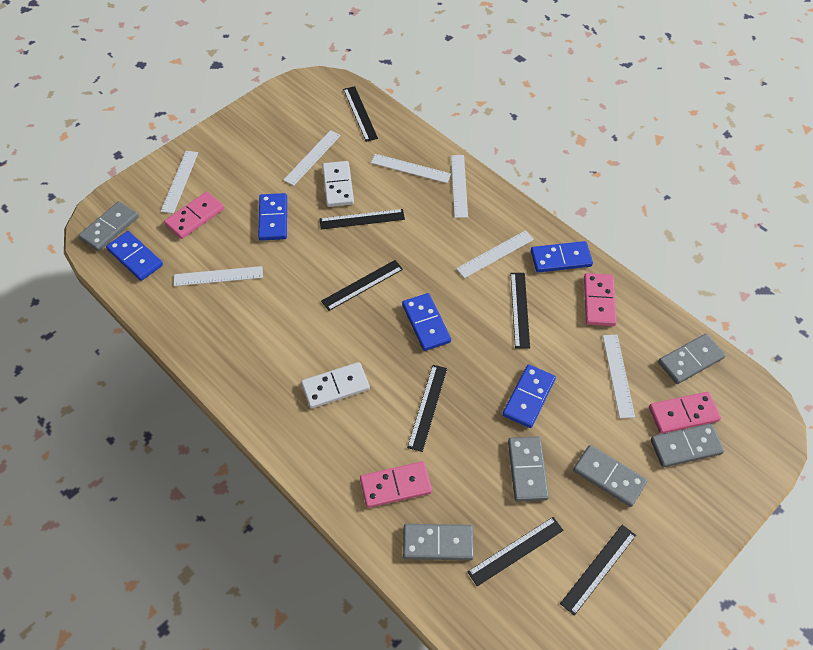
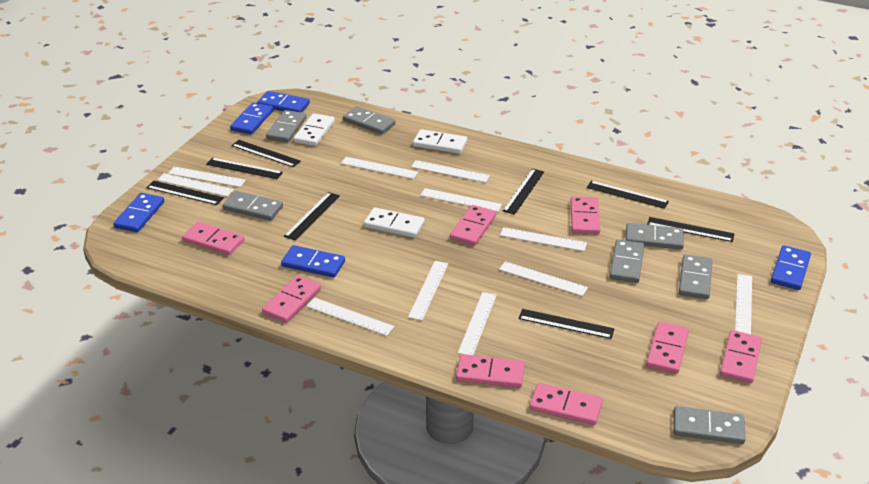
black ruler: [320,209,405,229] [321,260,403,311] [343,86,378,142] [407,365,447,452] [467,517,564,586] [510,273,530,349] [560,525,636,616] = 7 -> [146,181,224,205] [206,158,283,179] [231,140,301,167] [284,192,340,240] [503,169,544,215] [518,309,614,339] [587,181,669,209] [647,217,734,242] = 8
grey domino: [78,201,139,251] [403,524,474,560] [508,436,549,502] [573,445,647,507] [651,423,724,467] [658,334,726,384] = 6 -> [223,191,283,221] [266,110,307,142] [343,106,396,134] [609,239,644,283] [626,223,684,250] [673,406,746,444] [679,254,713,299] = 7
pink domino: [164,192,224,239] [360,461,432,508] [584,273,617,326] [649,392,721,434] = 4 -> [182,222,244,255] [262,275,321,323] [450,205,496,246] [456,354,525,388] [529,383,603,425] [571,196,600,234] [646,322,689,374] [720,330,762,383] = 8
white domino: [301,362,370,409] [322,161,354,207] = 2 -> [294,114,335,146] [364,207,425,238] [413,129,467,154] = 3
white ruler: [161,151,198,214] [174,266,263,286] [283,130,341,186] [371,154,451,183] [451,155,468,218] [456,230,534,278] [603,335,635,418] = 7 -> [157,173,234,197] [168,167,246,187] [306,297,394,336] [341,157,418,179] [408,261,448,320] [411,160,490,183] [420,188,502,212] [458,292,497,355] [499,261,588,296] [500,227,587,251] [735,274,752,334] = 11

